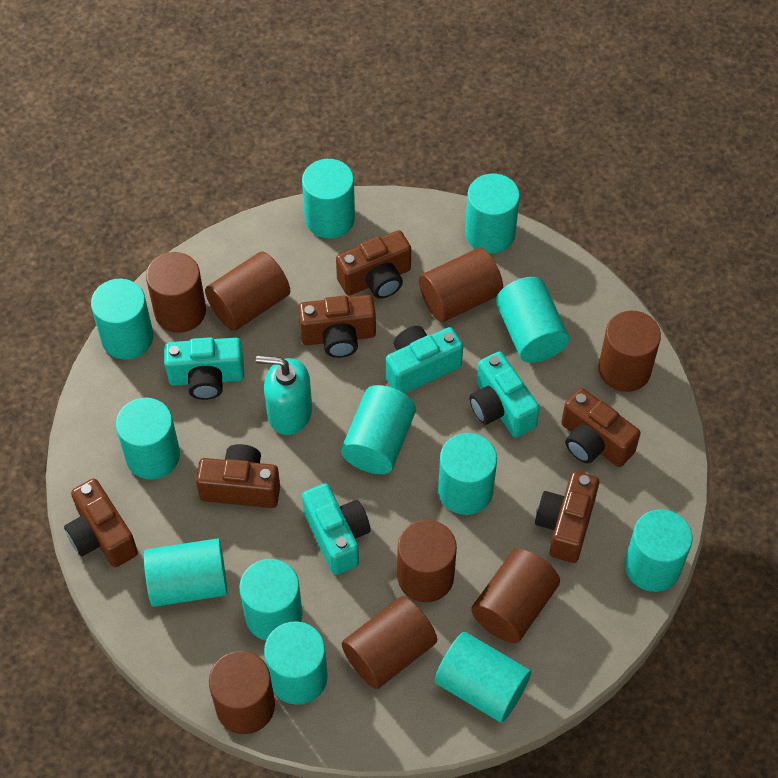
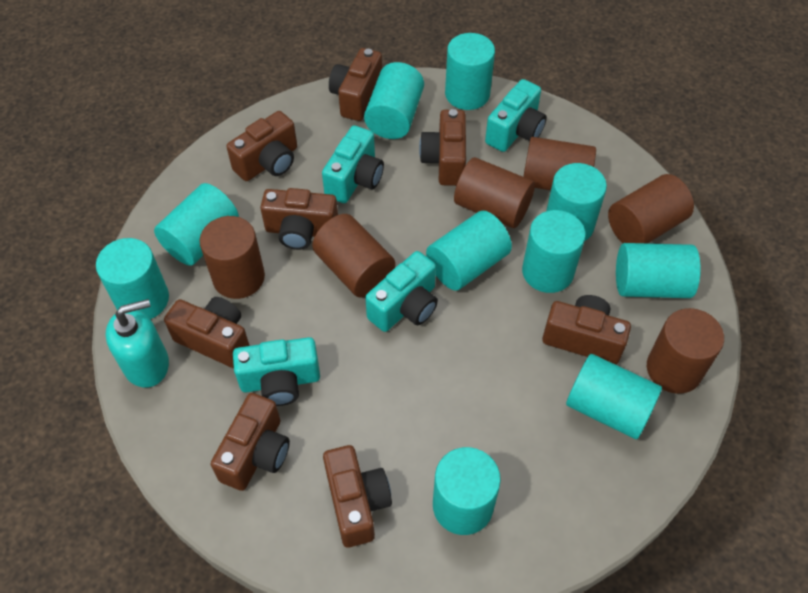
brown camera: [64,478,138,567] [196,444,280,508] [298,295,376,358] [336,230,411,299] [535,471,599,563] [561,388,641,467] = 6 -> [164,297,250,369] [211,393,290,491] [226,111,297,181] [260,188,338,250] [323,445,392,547] [329,48,382,121] [419,109,466,186] [542,295,631,365] = 8
brown cylinder: [146,252,206,333] [205,251,290,331] [209,651,275,734] [342,596,437,689] [397,520,457,602] [419,248,503,322] [471,548,560,643] [599,311,661,392] = 8 -> [200,216,265,299] [312,214,396,298] [454,157,535,228] [523,137,596,190] [608,174,694,243] [647,308,724,394] = 6
turquoise cylinder: [91,279,153,360] [116,398,180,479] [143,538,228,607] [239,559,303,641] [264,621,328,705] [302,159,355,238] [341,385,416,474] [435,632,531,723] [438,433,497,515] [465,174,520,253] [496,277,569,363] [625,509,693,592] = 12 -> [96,238,169,319] [154,183,239,266] [364,62,424,139] [426,211,512,291] [433,447,501,535] [445,33,495,110] [522,210,586,293] [546,163,607,241] [566,354,662,439] [616,243,701,298] = 10

